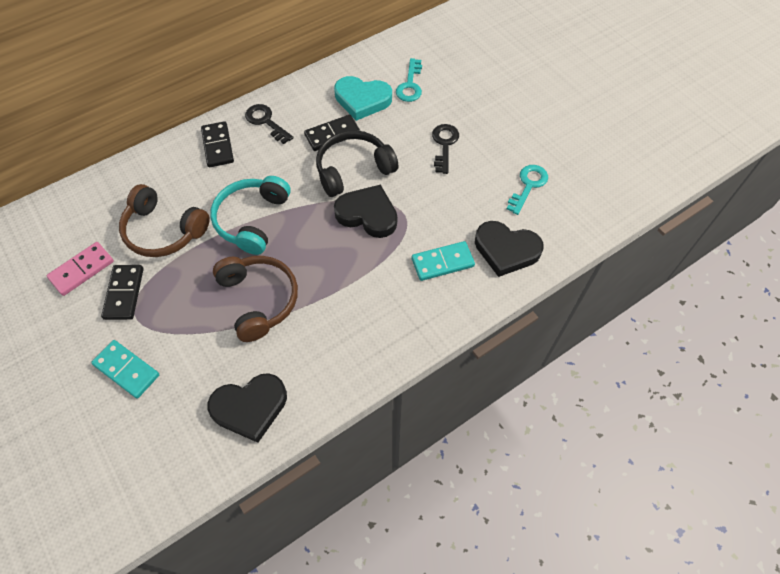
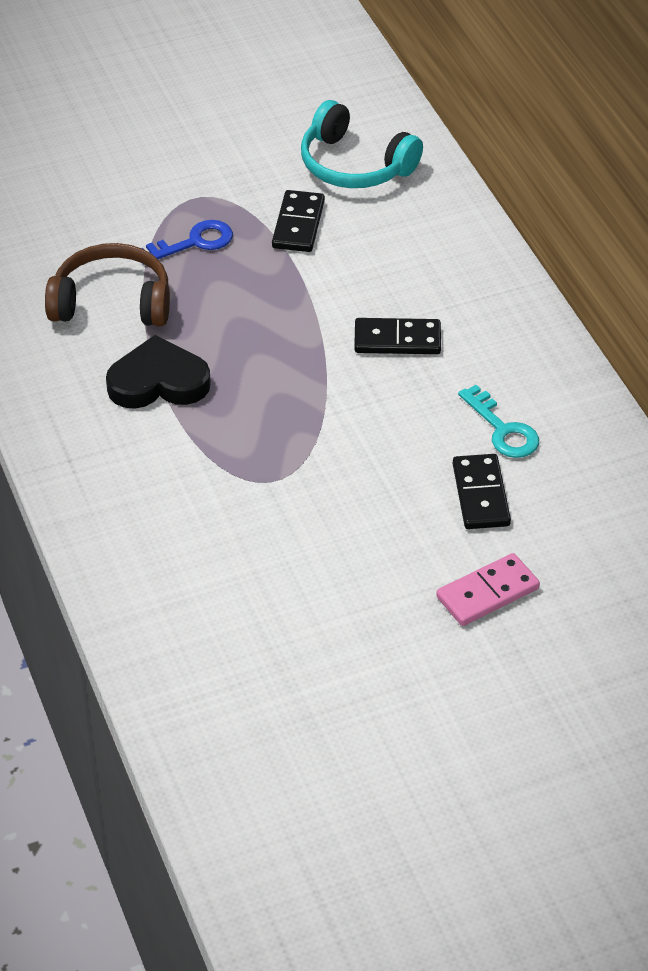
black headphones: [316,130,399,197] = 1 -> none = 0
black heart: [208,373,287,443] [334,184,397,238] [475,221,544,277] = 3 -> [106,335,211,409] = 1
black key: [245,104,294,144] [432,124,459,174] = 2 -> none = 0
blue key: none = 0 -> [142,220,233,265] = 1
brown headphones: [119,184,210,257] [213,256,298,342] = 2 -> [45,243,170,327] = 1
turquoise domino: [91,340,159,399] [412,241,475,281] = 2 -> none = 0
turquoise heart: [334,76,392,121] = 1 -> none = 0
turquoise key: [396,58,422,102] [507,165,548,215] = 2 -> [458,385,539,458] = 1

